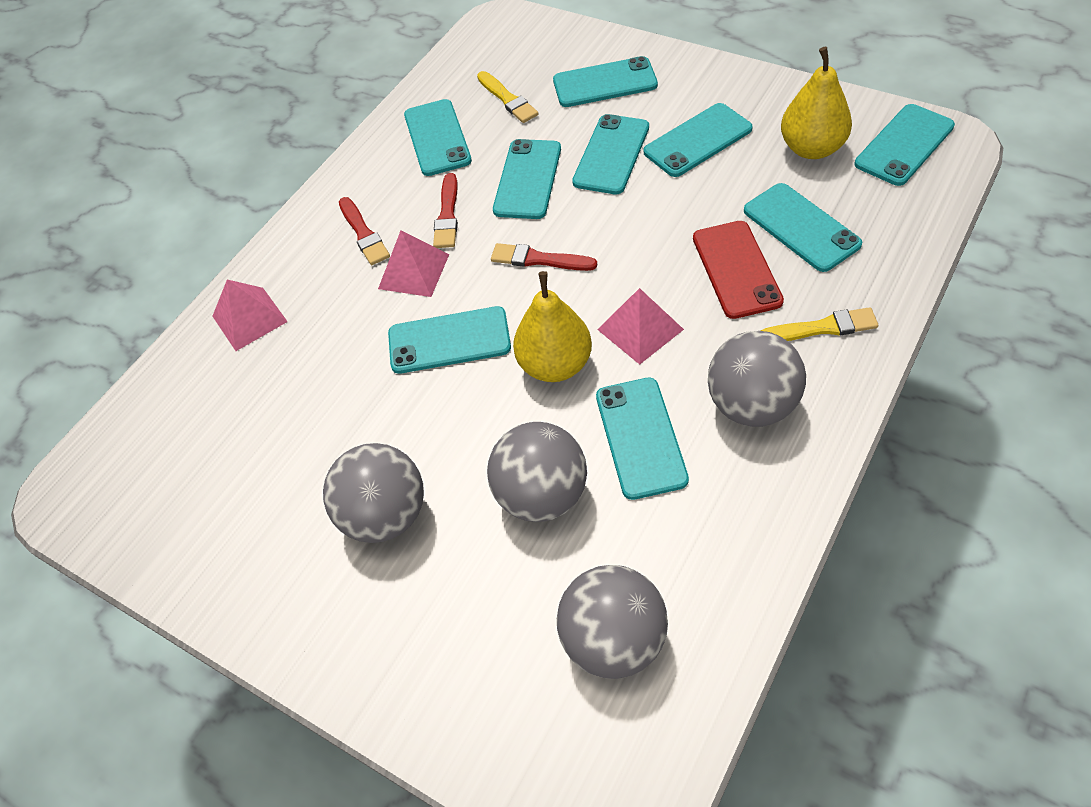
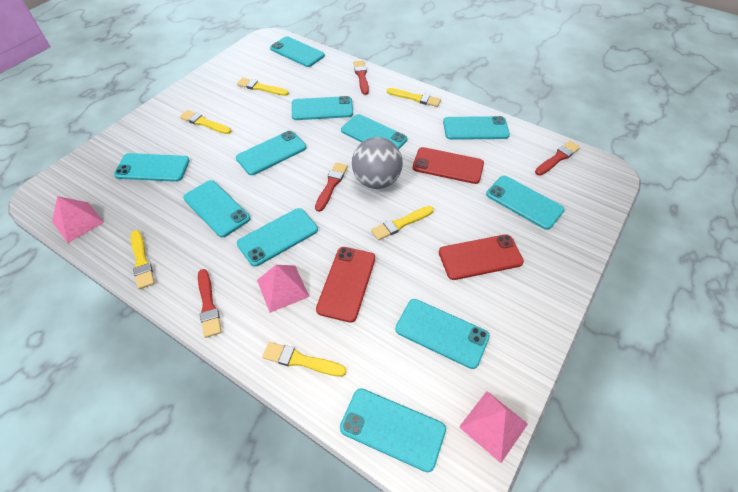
grey ball: [323,443,424,543] [487,422,587,522] [557,565,668,679] [708,331,806,427] = 4 -> [352,137,403,189] = 1
red brush: [339,197,390,265] [433,173,458,248] [491,243,597,271] = 3 -> [198,269,222,338] [315,162,348,212] [353,61,369,95] [535,141,580,176] = 4
red phone: [693,221,784,319] = 1 -> [316,247,375,323] [413,147,484,184] [439,234,524,280] = 3
turquoise phone: [388,306,511,374] [404,99,472,176] [493,139,561,219] [553,56,658,107] [572,114,649,194] [596,378,689,500] [644,103,753,177] [744,183,862,272] [855,104,955,186] = 9 -> [114,153,190,182] [183,180,250,237] [236,131,306,175] [237,208,318,267] [270,36,325,67] [292,96,353,120] [340,388,446,472] [341,114,407,149] [395,299,490,369] [443,116,510,140] [486,176,565,230] = 11
yellow brush: [477,71,538,123] [761,307,878,341] = 2 -> [131,230,155,289] [180,110,231,134] [237,78,289,96] [262,342,346,377] [371,206,434,241] [387,88,441,107] = 6
yellow pear: [513,271,592,382] [781,47,852,159] = 2 -> none = 0

